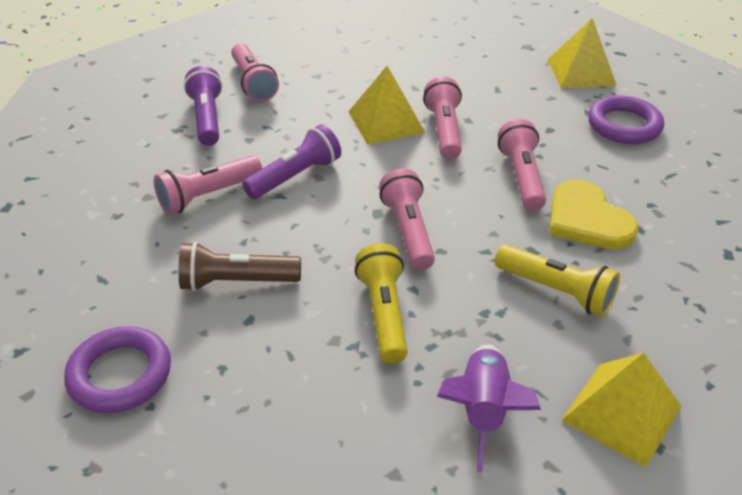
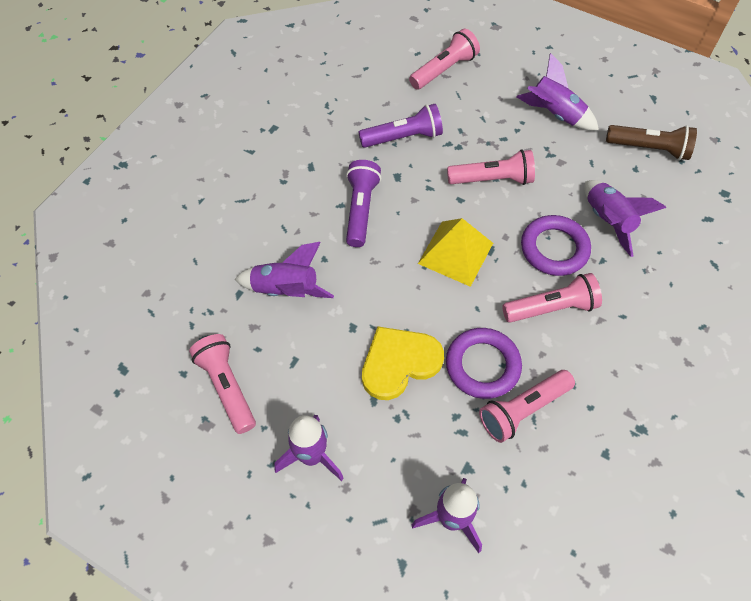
purple rocket: [437,344,541,473] = 1 -> [235,242,334,298] [274,415,344,481] [412,478,482,553] [517,53,599,130] [584,180,666,257] = 5
yellow flashlight: [355,243,408,364] [495,244,620,317] = 2 -> none = 0
yellow pyramid: [348,66,425,145] [547,18,617,88] [562,353,681,468] = 3 -> [418,218,493,287] = 1

